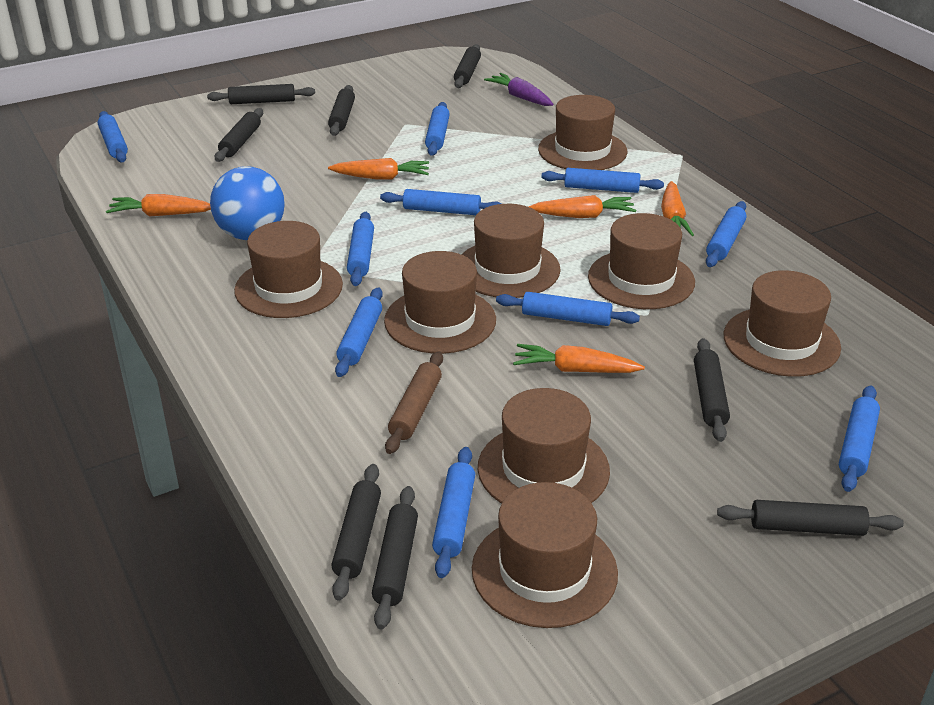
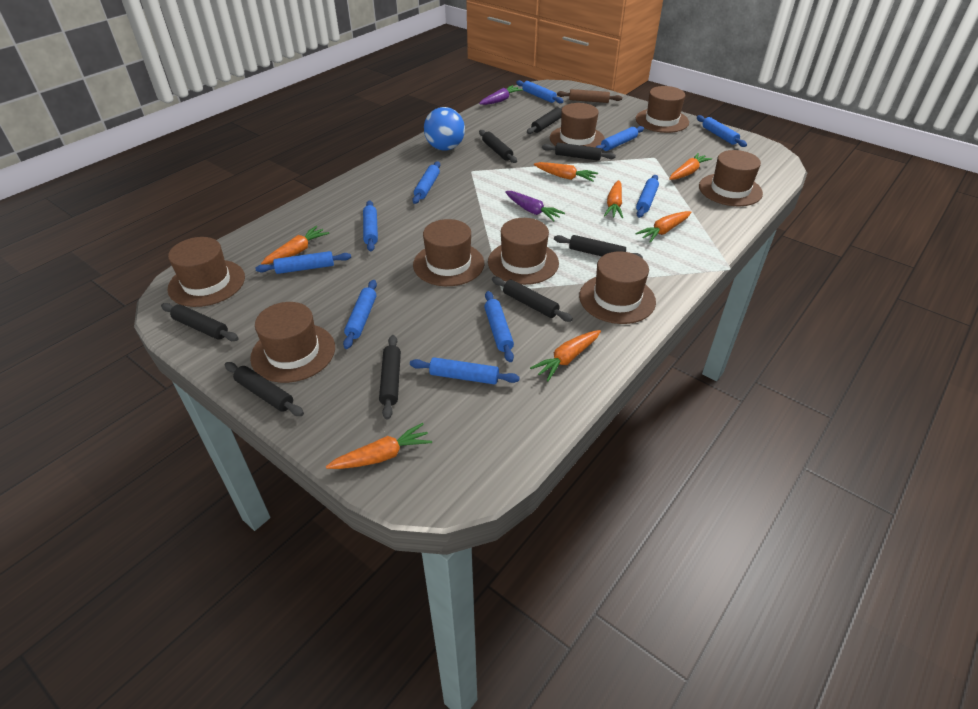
orange carrot: [106,194,211,216] [328,158,429,180] [513,344,645,373] [528,195,636,218] [661,181,694,236] = 5 -> [261,226,329,265] [326,423,432,469] [530,330,601,381] [534,162,598,182] [604,180,623,218] [635,211,691,243] [669,153,712,180] = 7
purple carrot: [484,73,553,106] = 1 -> [479,85,523,105] [505,191,565,222] = 2

